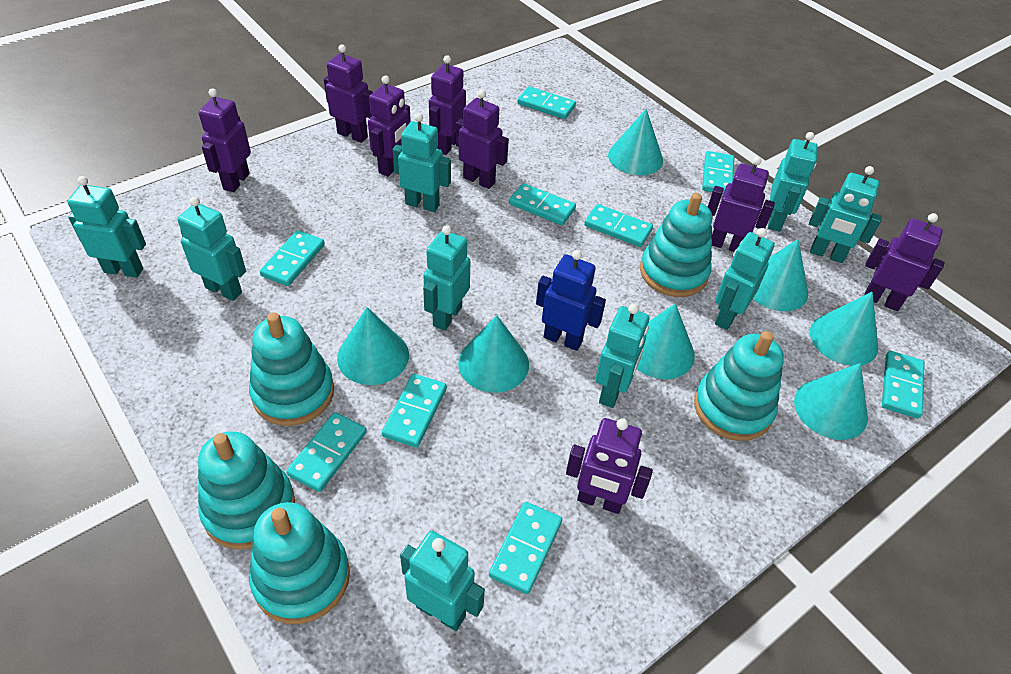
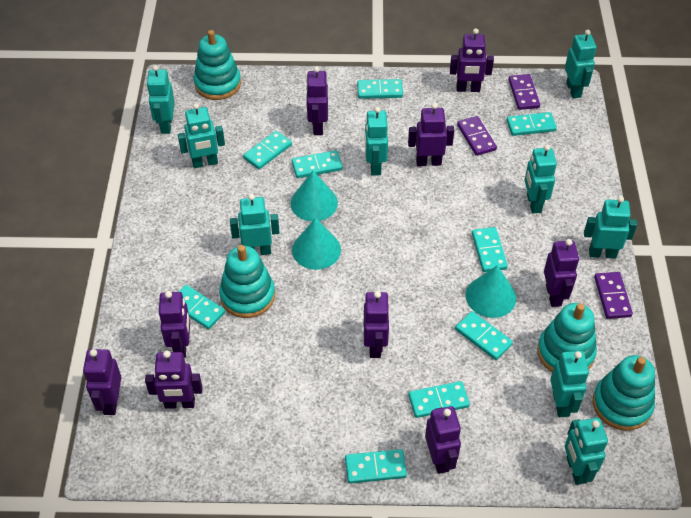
blue robot: [536,250,606,351] = 1 -> none = 0
purple domino: none = 0 -> [457,116,497,156] [508,74,540,110] [594,272,633,319] = 3
purple robot: [199,88,251,192] [324,45,373,143] [368,75,411,177] [429,55,466,155] [456,90,509,189] [566,418,653,514] [708,156,775,252] [864,213,945,311] = 8 -> [83,349,122,415] [145,350,203,409] [159,291,190,358] [306,66,328,135] [364,291,390,358] [408,103,454,166] [425,406,461,474] [450,28,494,92] [544,239,579,307] = 9
turquoise cone: [337,307,409,385] [458,315,529,393] [608,109,663,175] [637,303,695,379] [753,239,808,311] [794,363,868,440] [810,292,878,366] = 7 -> [291,171,338,221] [292,218,341,270] [466,265,517,318] = 3
turquoise stacking toy: [198,431,295,550] [249,312,334,426] [249,502,350,624] [640,193,712,297] [694,331,784,441] = 5 -> [193,30,241,100] [219,245,275,318] [537,303,597,372] [593,355,655,431] = 4

